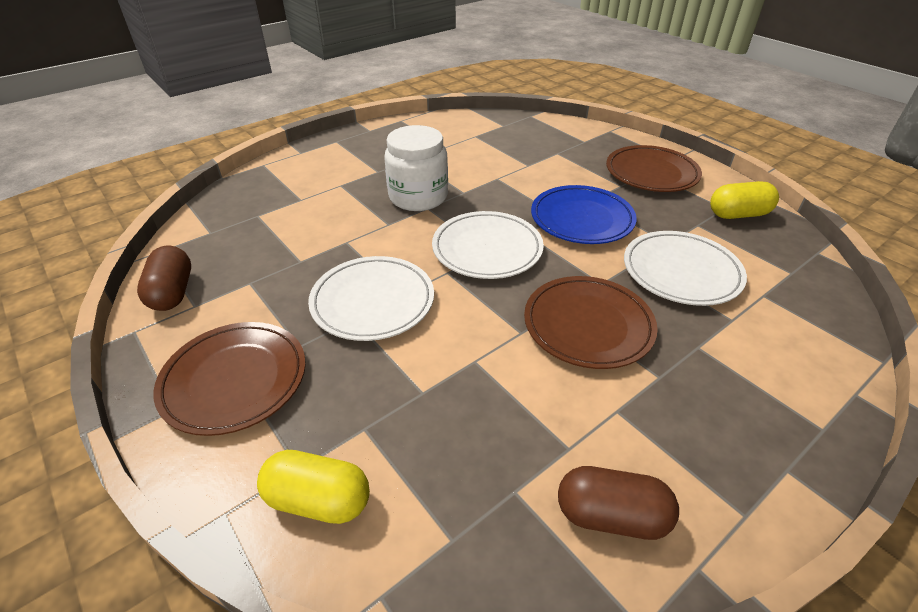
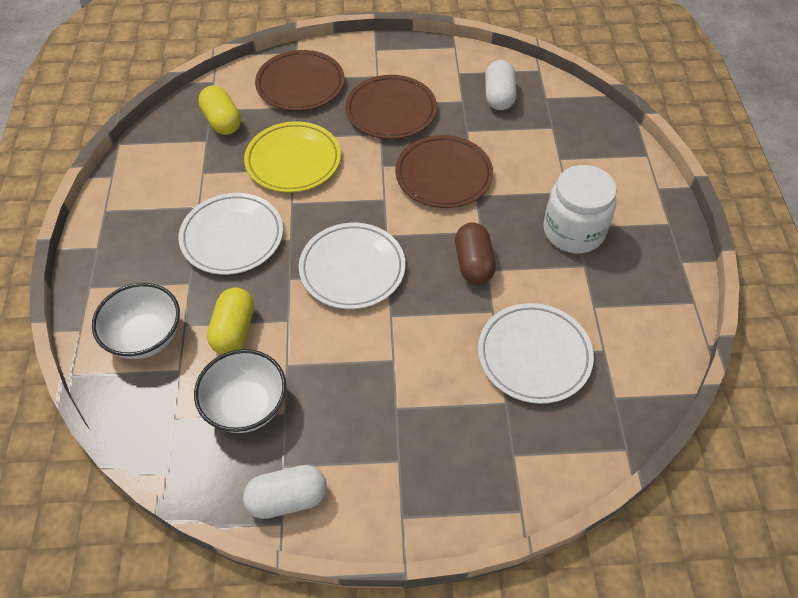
blue plate: [531,185,637,244] = 1 -> none = 0
brown capsule: [137,246,191,311] [558,466,679,540] = 2 -> [455,223,496,285] = 1
white bowl: none = 0 -> [92,283,180,359] [194,349,286,433] = 2
white capsule: none = 0 -> [243,465,327,519] [485,60,516,110] = 2
yellow plate: none = 0 -> [244,121,341,193] = 1

